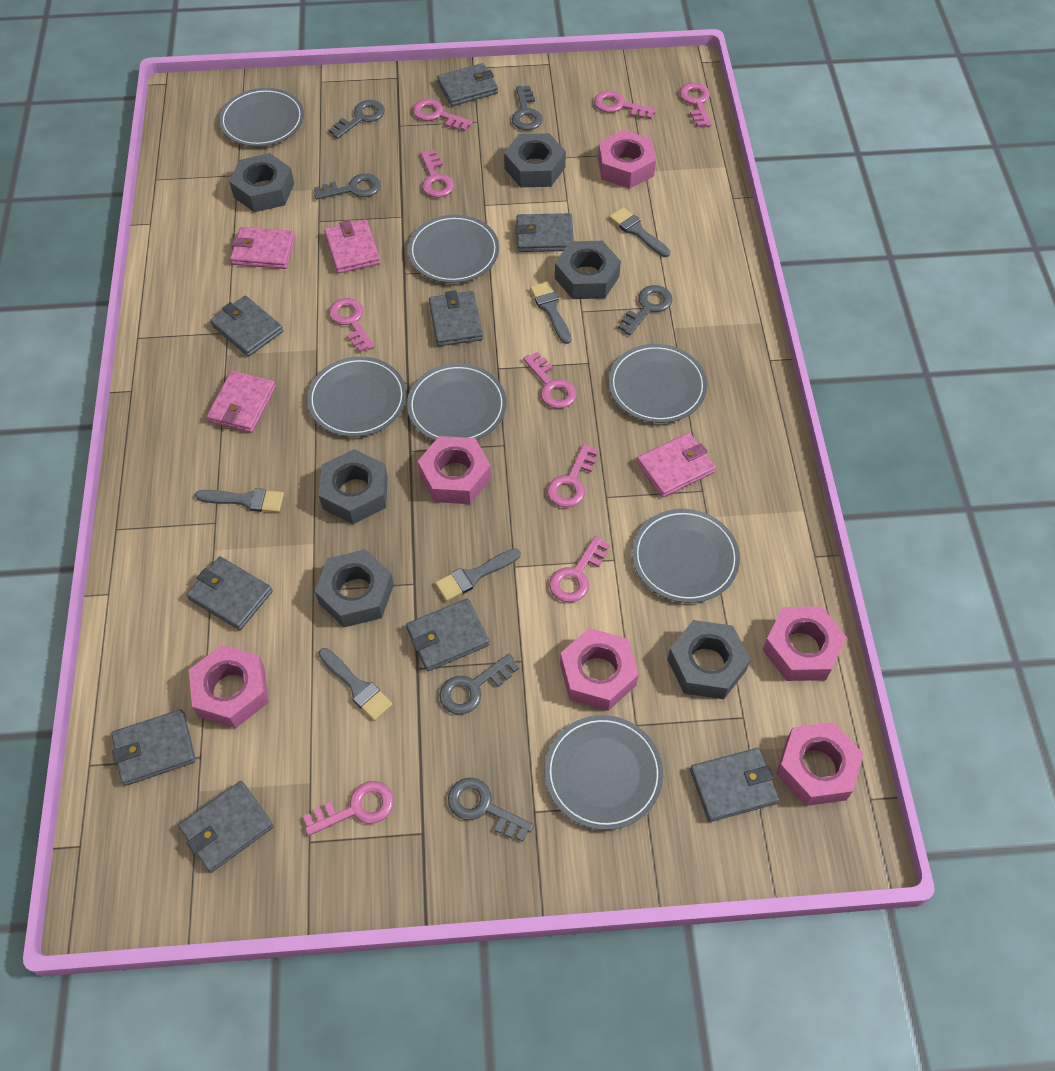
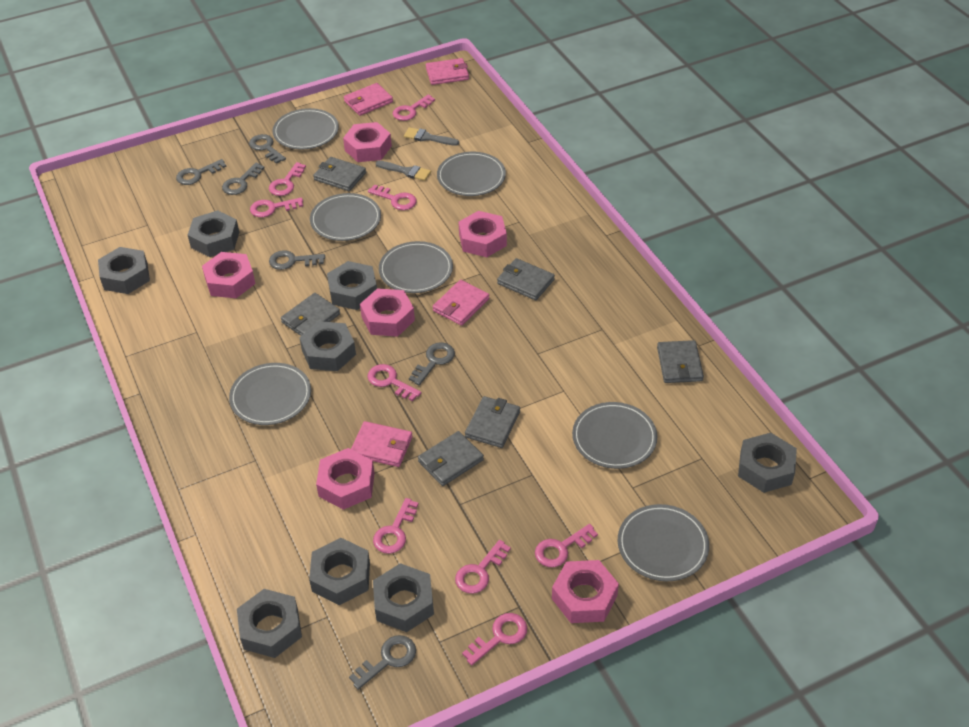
grey brush: [195,488,284,513] [319,648,393,721] [435,548,521,601] [530,281,571,344] [609,207,670,257] = 5 -> [376,161,431,181] [404,127,459,146] = 2
grey nut: [229,153,294,212] [315,549,394,627] [319,449,388,524] [504,133,566,187] [555,241,621,299] [667,620,751,699] = 6 -> [98,247,150,294] [188,210,239,257] [237,589,302,658] [299,321,356,371] [309,538,370,605] [327,261,377,310] [373,563,434,632] [738,433,797,493] = 8
grey wallet: [111,709,196,786] [178,781,274,873] [187,556,273,630] [210,296,283,357] [406,598,490,671] [429,290,483,346] [437,63,498,106] [515,213,574,252] [690,748,779,822] = 9 -> [281,293,340,336] [313,157,366,191] [418,431,484,486] [465,396,520,448] [497,258,555,300] [657,340,704,383] = 6

